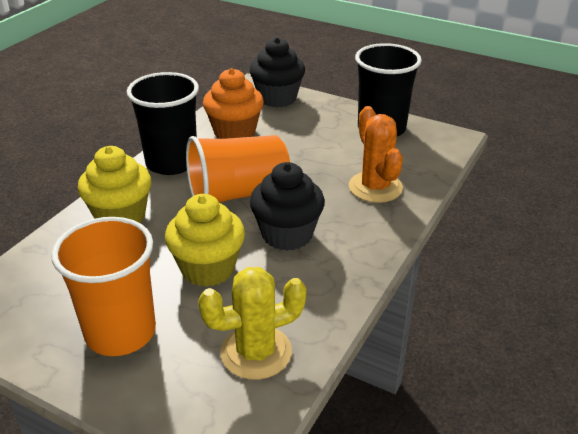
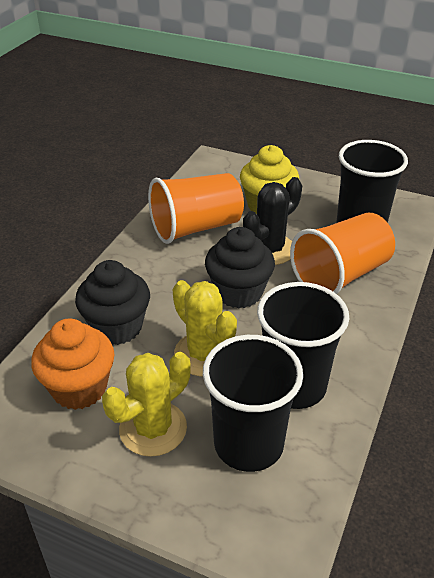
black cactus: none = 0 -> [243,177,302,265] = 1
black cup: [127,72,199,175] [355,43,422,136] = 2 -> [203,335,303,472] [257,282,349,409] [337,140,408,223] = 3
orange cactus: [349,106,403,203] = 1 -> none = 0
yellow cactus: [198,267,307,380] = 1 -> [102,352,191,457] [173,280,237,376] = 2
yellow cupcake: [78,146,151,223] [165,194,245,287] = 2 -> [240,145,299,214] = 1

